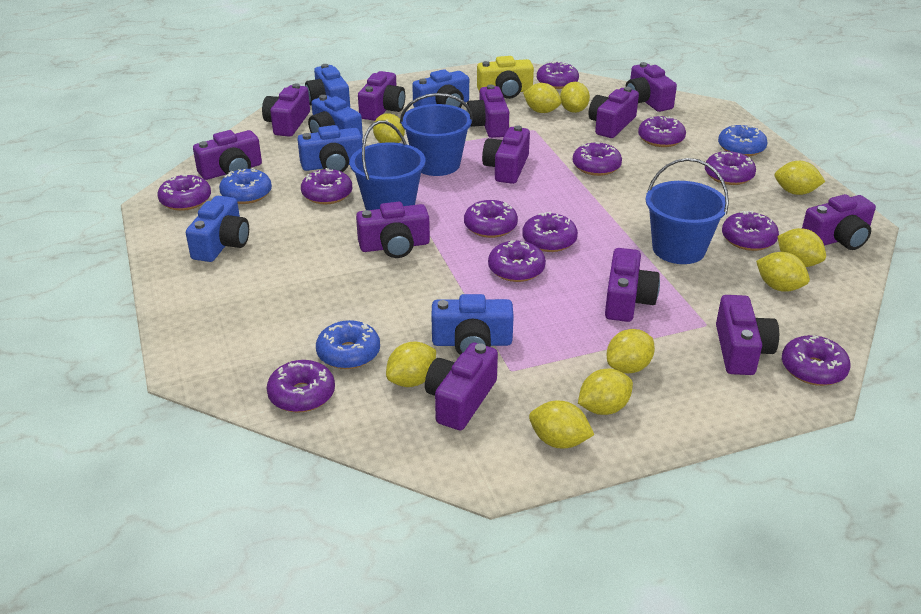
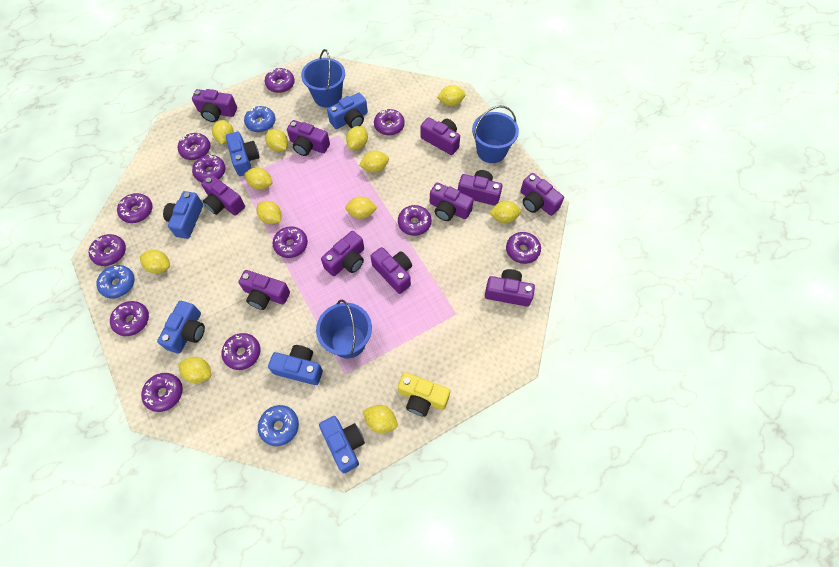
purple camera: [193,130,262,180] [262,84,310,137] [356,202,430,258] [358,71,405,121] [425,343,498,430] [466,85,509,138] [482,125,530,184] [589,87,639,138] [605,248,660,322] [625,62,677,112] [716,295,779,375] [802,194,876,250] = 12 -> [192,89,237,122] [201,175,245,216] [238,270,290,310] [287,120,330,156] [321,231,364,276] [370,247,412,294] [421,117,460,155] [430,183,474,221] [458,170,502,206] [485,269,535,307] [521,173,564,216] = 11
yellow lemon: [373,113,405,143] [386,342,436,387] [523,83,561,113] [529,400,594,448] [560,82,590,113] [578,369,633,415] [607,329,655,373] [756,252,810,292] [774,161,826,195] [777,228,826,267] = 10 -> [140,250,170,273] [178,357,211,383] [212,120,234,144] [244,167,272,190] [256,201,282,224] [265,129,288,152] [345,197,378,219] [346,126,368,150] [359,151,389,173] [363,405,398,433] [437,85,465,106] [489,201,521,223] = 12

